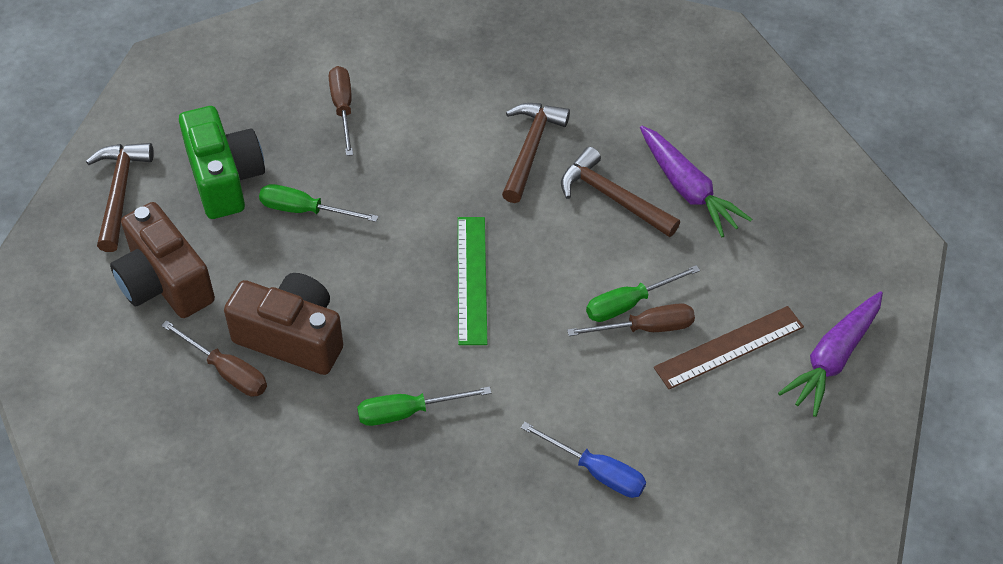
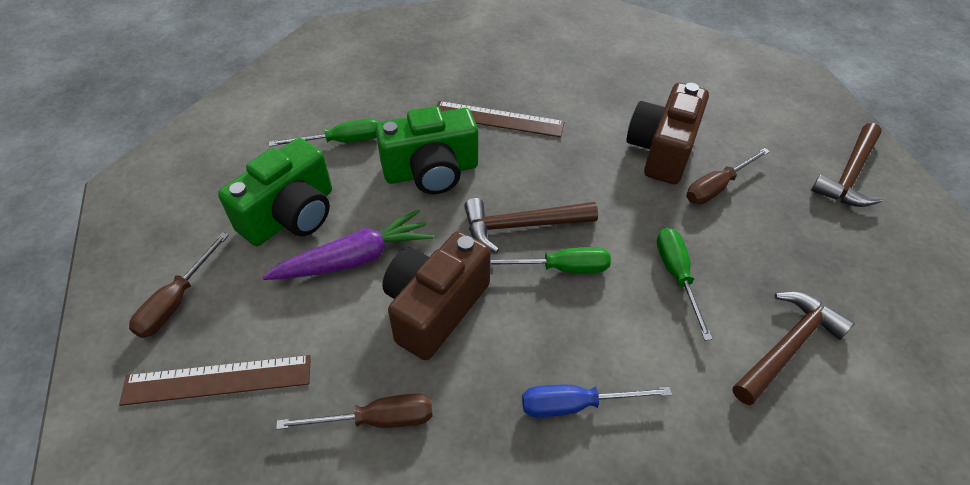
brown ruler: [654,306,804,389] = 1 -> [119,355,311,406] [437,101,565,137] = 2
green camera: [179,106,265,219] = 1 -> [218,138,332,246] [375,106,478,194] = 2
green ruler: [458,217,487,345] = 1 -> none = 0
purple carrot: [640,126,752,237] [778,291,883,417] = 2 -> [262,209,433,280] = 1

